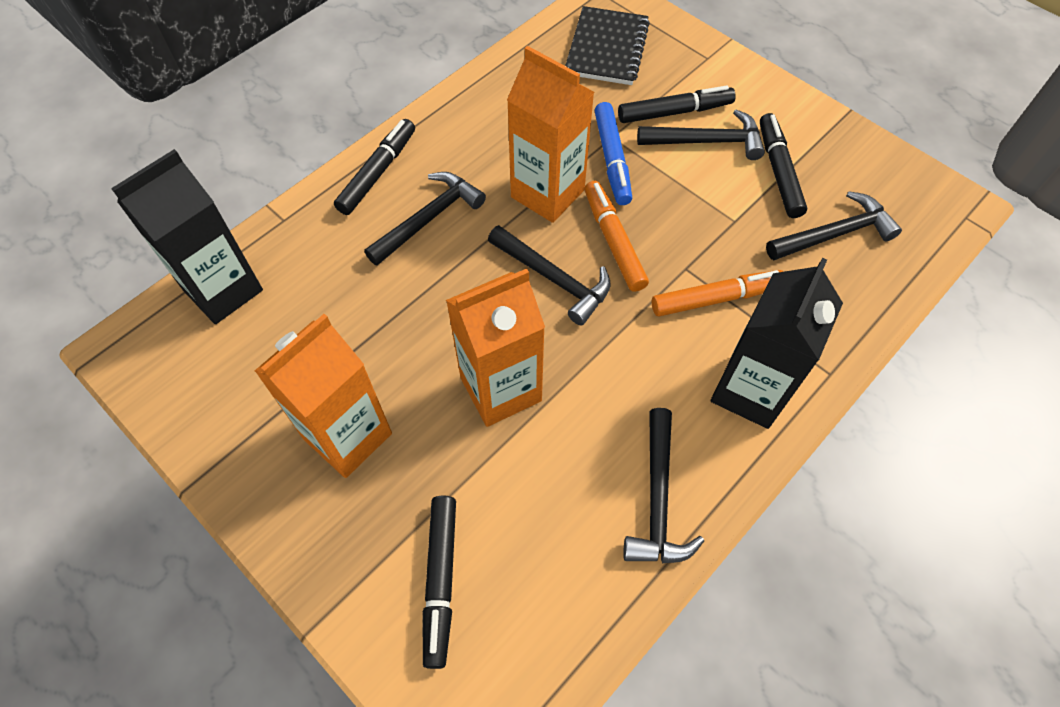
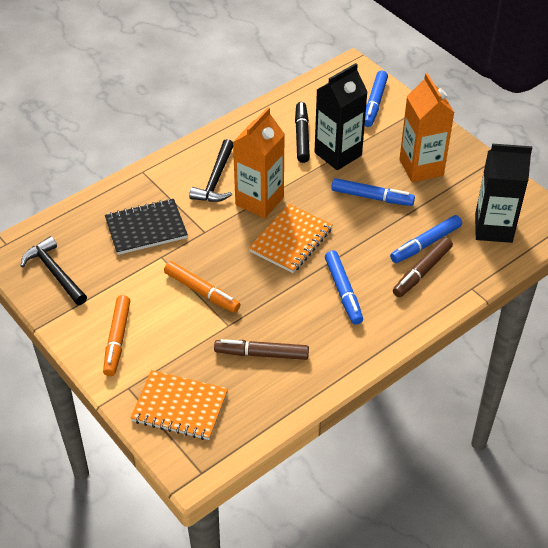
black hammer: [364,172,486,266] [488,225,611,325] [623,408,704,564] [637,109,765,160] [766,191,902,260] = 5 -> [21,236,87,305] [189,139,233,202] = 2
black marker: [334,119,415,215] [423,495,456,669] [618,85,736,123] [760,113,807,218] = 4 -> [295,102,310,163] = 1
blue marker: [594,102,632,205] = 1 -> [325,250,363,325] [331,178,415,206] [365,71,388,127] [390,215,462,263] = 4
brown marker: none = 0 -> [214,339,309,360] [393,237,453,297] = 2
orange carton: [255,314,392,478] [446,268,545,427] [507,46,594,223] = 3 -> [233,107,285,218] [399,73,454,182] = 2
orange notebook: none = 0 -> [130,370,228,440] [249,204,332,273] = 2

